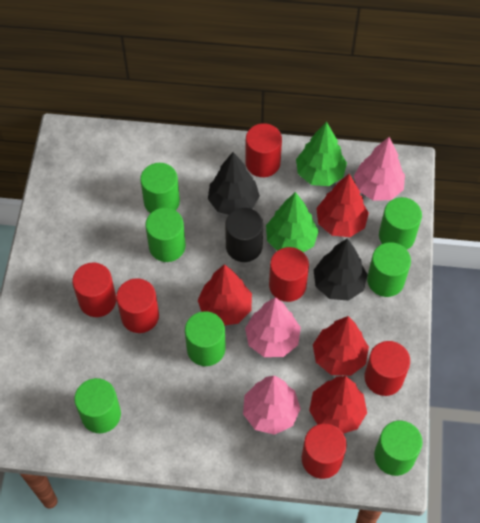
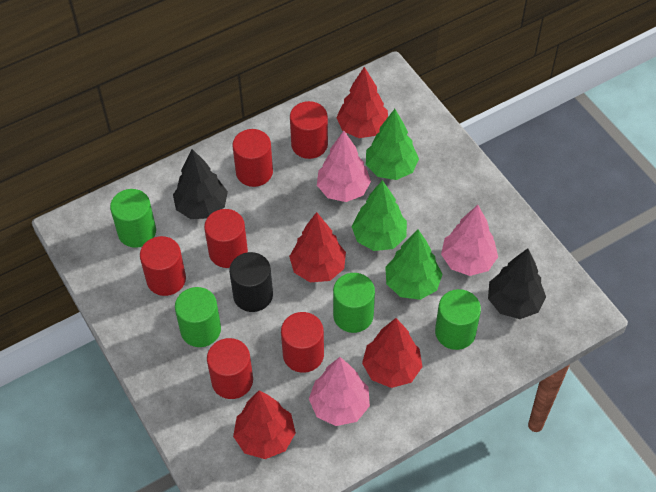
green cylinder: [74,378,121,433] [140,163,180,213] [145,208,186,262] [185,311,226,366] [367,242,411,297] [374,421,423,476] [379,197,422,249] = 7 -> [110,189,156,248] [175,287,221,347] [333,273,375,333] [435,289,481,350] = 4
green tree: [266,192,319,252] [296,122,347,186] = 2 -> [351,180,407,251] [366,109,419,180] [385,229,443,300] = 3

